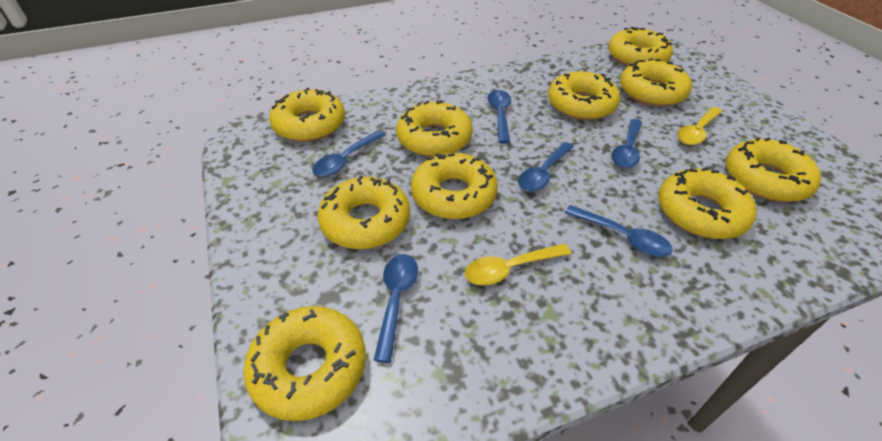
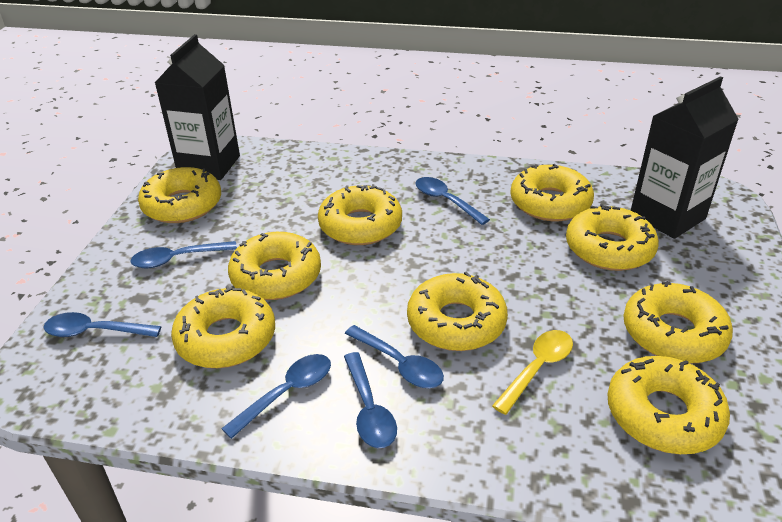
black carton: none = 0 -> [155,34,240,180] [631,76,739,239] = 2
yellow donut: [243,306,366,421] [269,88,345,142] [318,176,410,249] [396,100,473,157] [411,153,498,219] [548,71,620,120] [608,27,673,66] [620,58,692,107] [658,167,757,239] [726,137,821,202] = 10 -> [138,167,221,223] [171,285,275,368] [228,232,321,300] [318,184,402,245] [407,272,508,351] [510,164,594,221] [566,204,659,271] [607,356,730,454] [623,281,733,364] = 9
yellow spoon: [464,244,571,285] [677,107,723,145] = 2 -> [492,330,573,415] = 1

